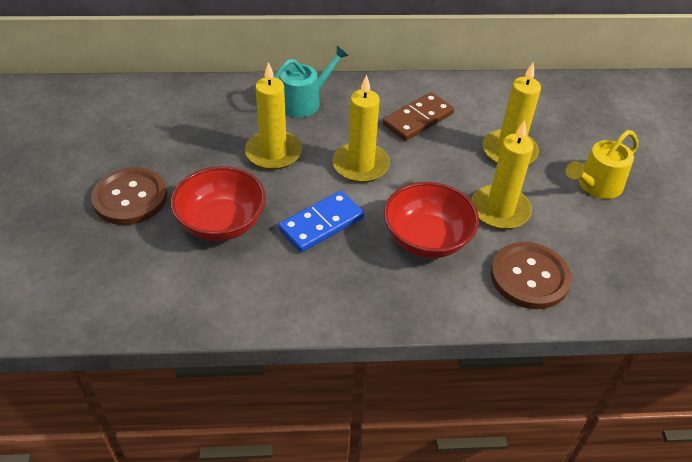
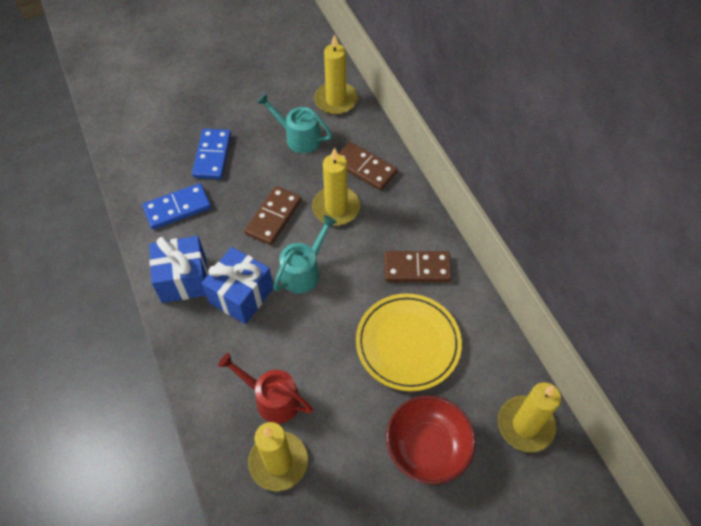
blue domino: [278,191,364,252] = 1 -> [142,183,211,229] [192,129,231,179] = 2
blue gift: none = 0 -> [149,236,208,303] [202,247,273,324] = 2
brown button: [91,167,167,225] [491,242,572,309] = 2 -> none = 0
brown domino: [383,92,454,141] = 1 -> [244,186,302,245] [338,142,397,190] [384,251,452,282] = 3
red bowl: [170,166,266,241] [384,182,479,258] = 2 -> [386,395,476,484] = 1
red watering can: none = 0 -> [218,353,313,424] = 1
turquoise watering can: [274,46,349,117] = 1 -> [257,93,332,153] [273,215,337,293] = 2
yellow plate: none = 0 -> [356,293,462,391] = 1
yellow watering can: [566,130,638,199] = 1 -> none = 0

